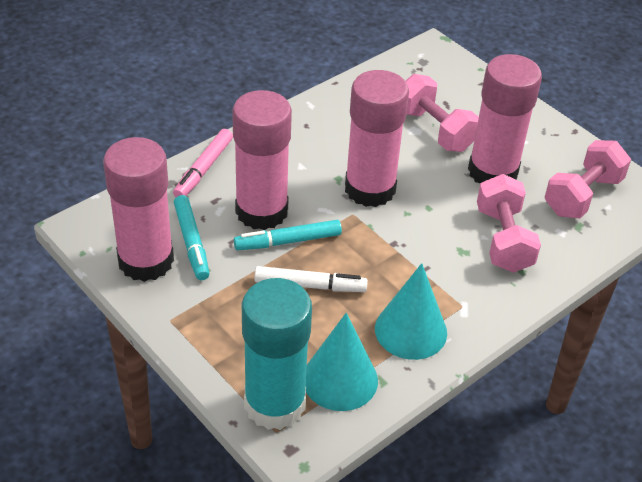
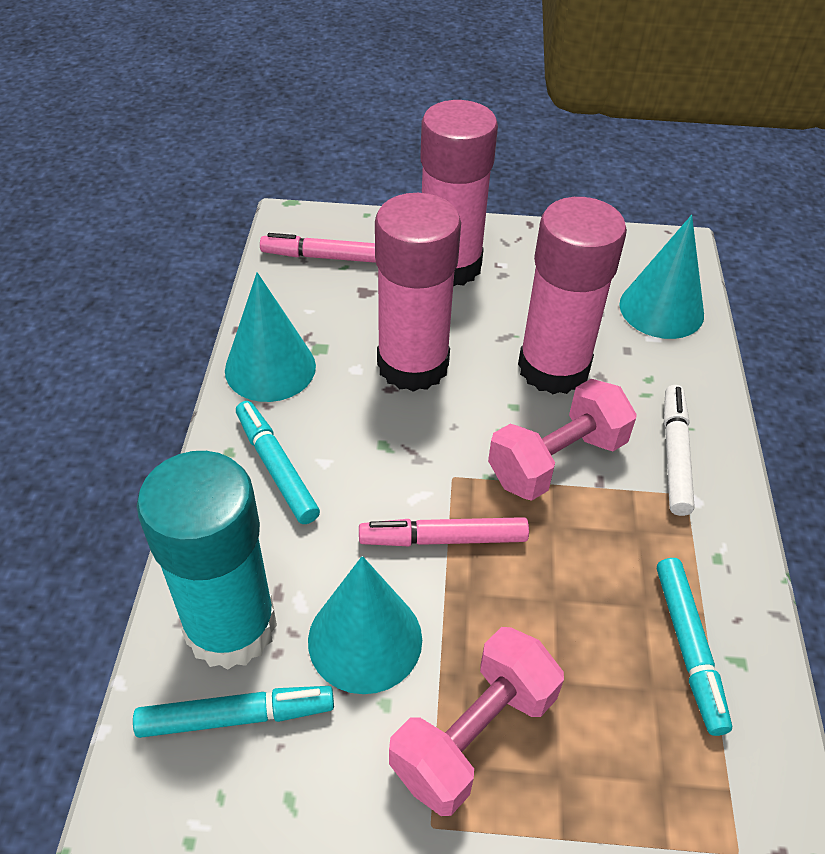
pink dumbbell: [406,74,479,152] [477,174,541,273] [545,140,631,218] = 3 -> [389,627,564,816] [488,379,637,501] = 2
pink glue stick: [103,137,174,282] [232,90,292,230] [345,70,409,207] [468,54,542,184] = 4 -> [375,193,461,392] [420,100,498,286] [518,197,627,394] = 3
pink marker: [173,129,233,197] = 1 -> [260,233,376,263] [359,517,529,546] = 2
turquoise cone: [306,313,378,411] [375,263,447,360] = 2 -> [225,272,316,402] [308,556,422,694] [619,215,704,339] = 3
turquoise marker: [174,195,210,280] [234,220,342,250] = 2 -> [133,686,334,738] [236,401,320,524] [657,558,732,736] = 3

